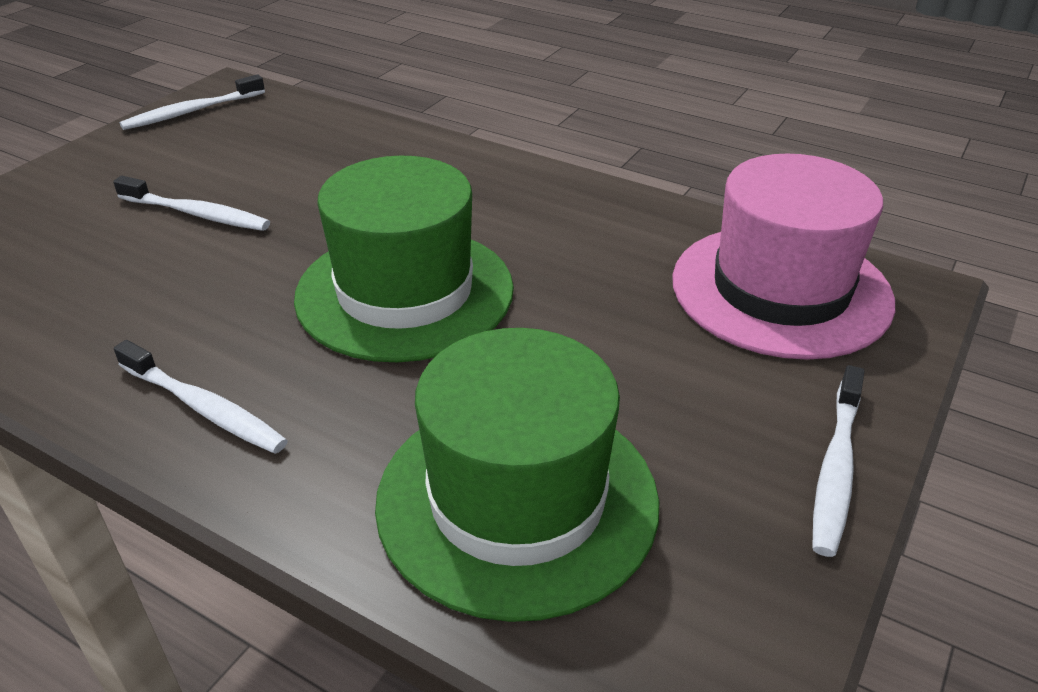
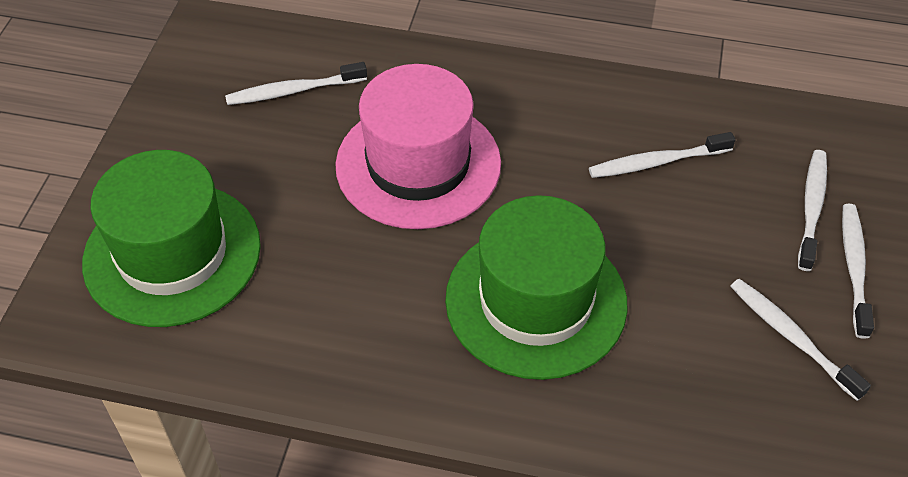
white toothbrush: [113,176,270,231] [114,340,288,454] [119,74,265,130] [812,365,864,557] = 4 -> [225,62,367,105] [589,132,735,178] [730,279,871,401] [798,150,827,271] [842,204,874,339] = 5

